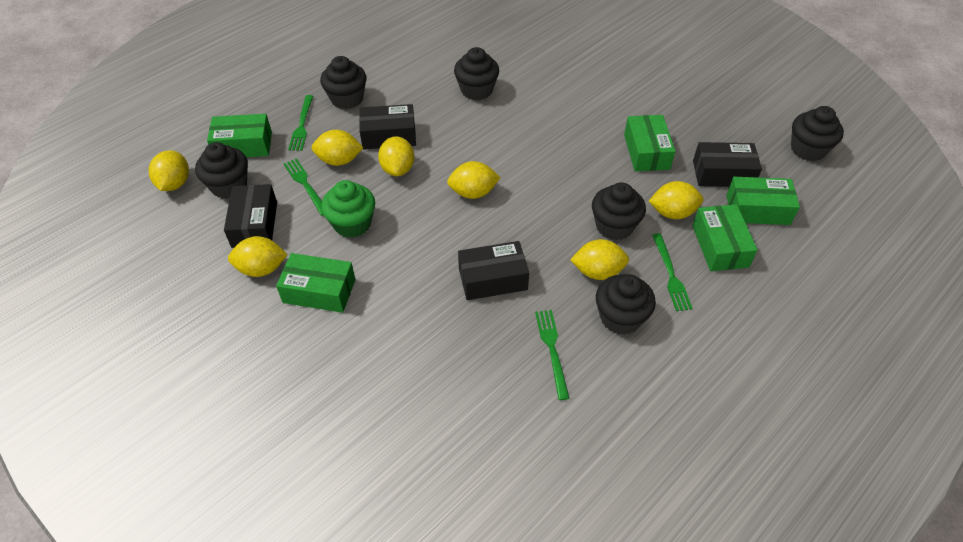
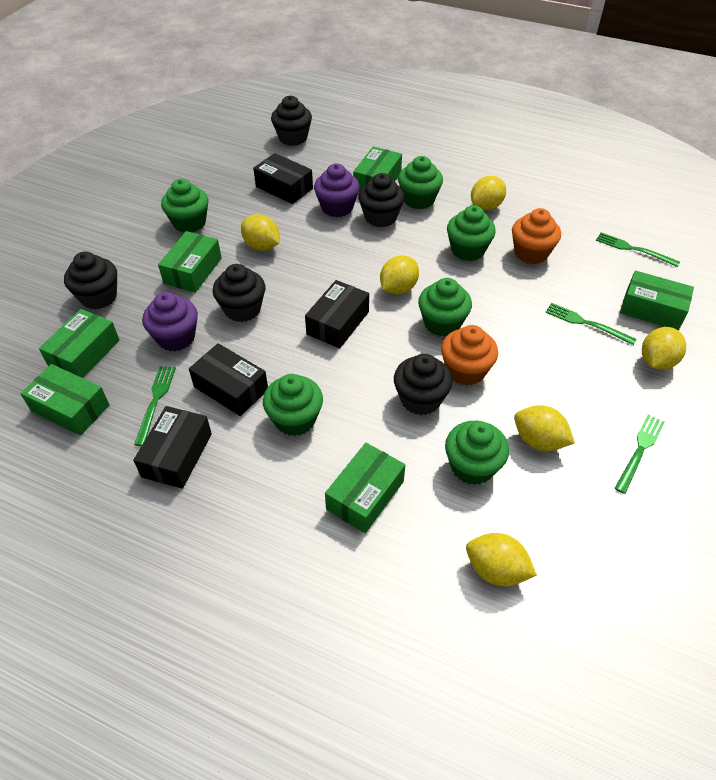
black cupcake: [195,142,248,199] [320,56,367,109] [454,47,499,100] [592,183,646,240] [596,274,656,335] [791,106,844,161] = 6 -> [64,252,117,309] [213,264,265,322] [271,96,312,146] [358,173,405,227] [394,354,453,415] = 5
green box: [207,114,272,157] [276,253,355,313] [624,115,676,172] [692,204,758,271] [726,177,800,225] = 5 -> [20,364,109,436] [39,309,120,378] [158,231,222,293] [325,443,405,533] [353,146,402,192] [620,271,694,330] = 6
green cupcake: [321,180,375,238] = 1 -> [161,179,208,233] [263,374,323,436] [398,156,443,209] [418,278,472,337] [445,421,509,485] [447,205,496,261] = 6
orange cupcake: none = 0 -> [441,325,498,386] [512,208,561,264] = 2
purple cupcake: none = 0 -> [142,292,198,351] [314,164,360,217] = 2
yellow lemon: [149,150,189,191] [228,236,288,277] [312,130,364,166] [378,136,415,176] [447,161,501,199] [570,239,629,280] [649,181,703,219] = 7 -> [241,214,280,251] [380,256,419,295] [466,533,537,586] [471,176,506,211] [514,405,575,451] [642,327,686,370] = 6

